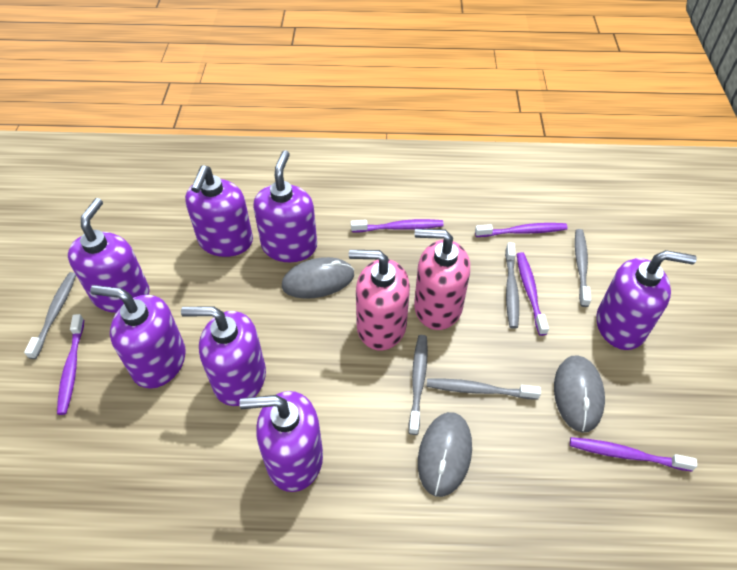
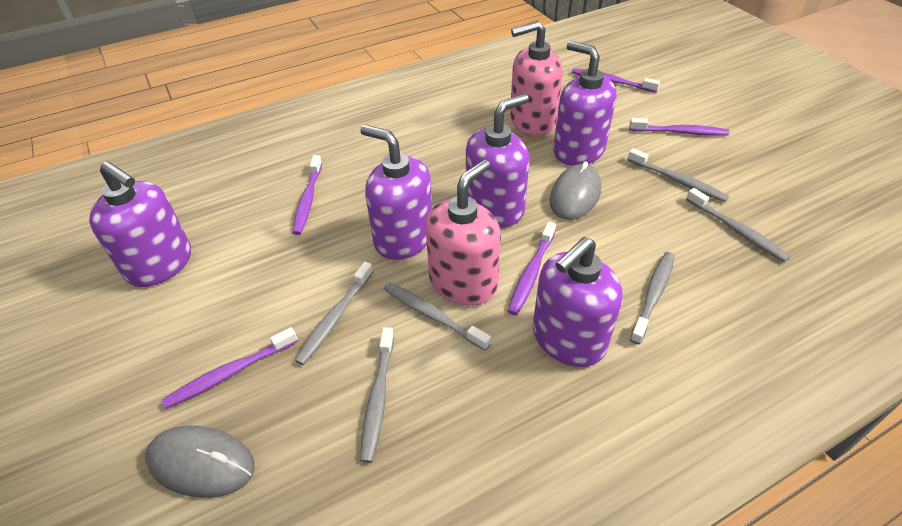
grey mouse: [282,257,354,299] [418,412,472,497] [554,355,605,433] = 3 -> [145,426,255,498] [550,162,601,220] = 2
grey toothbrush: [24,272,76,359] [409,335,428,435] [427,379,541,400] [505,242,519,329] [575,229,591,307] = 5 -> [295,262,373,365] [360,327,394,463] [384,282,491,351] [628,148,729,202] [630,252,675,345] [686,188,790,262] = 6
purple soap dispenser: [68,198,150,313] [90,285,186,388] [181,306,266,406] [185,165,253,257] [239,391,323,492] [253,150,317,262] [596,250,697,350] = 7 -> [89,161,191,287] [360,125,432,260] [466,94,530,227] [533,237,623,367] [553,41,617,166] = 5

